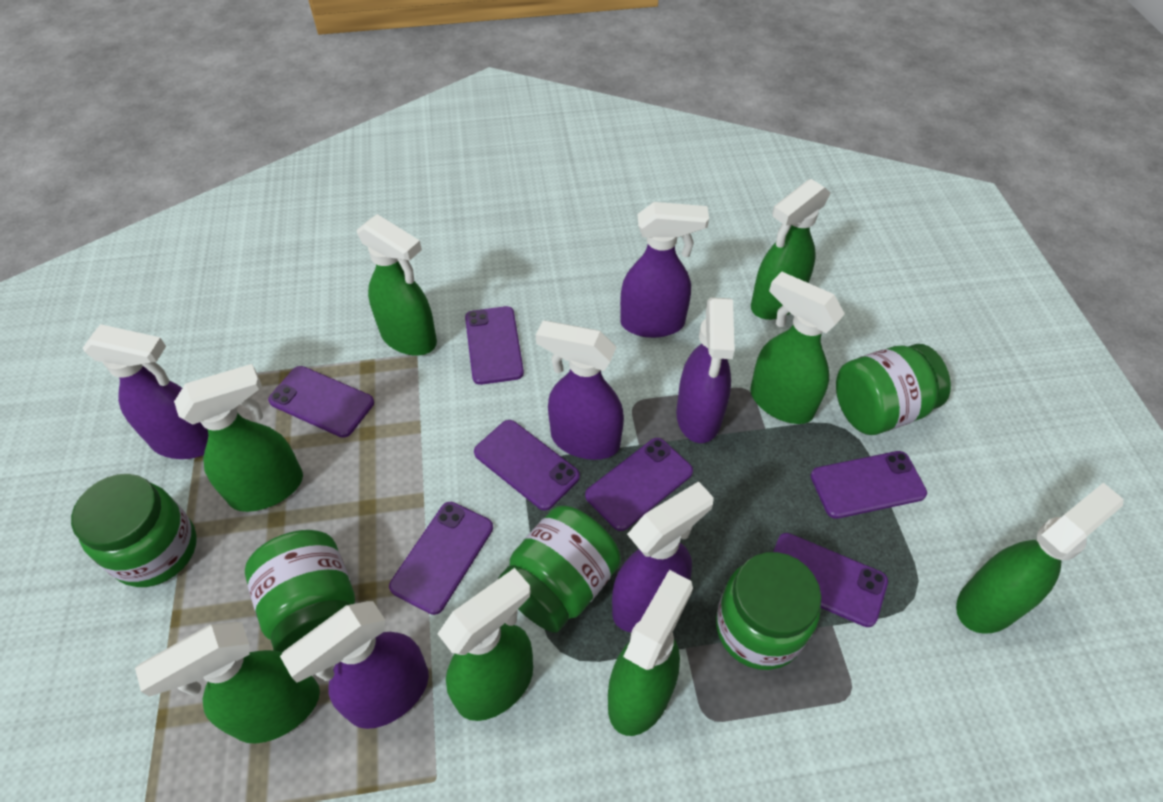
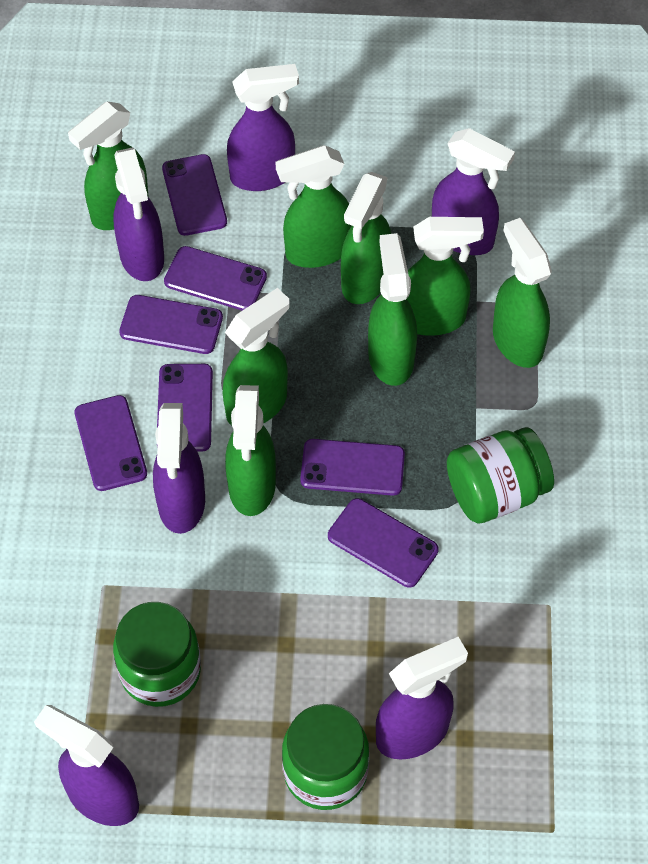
green jar: [71,474,197,587] [245,530,355,652] [498,506,621,633] [716,552,821,670] [836,344,951,435] = 5 -> [113,602,201,707] [282,704,369,810] [447,427,554,524] = 3

